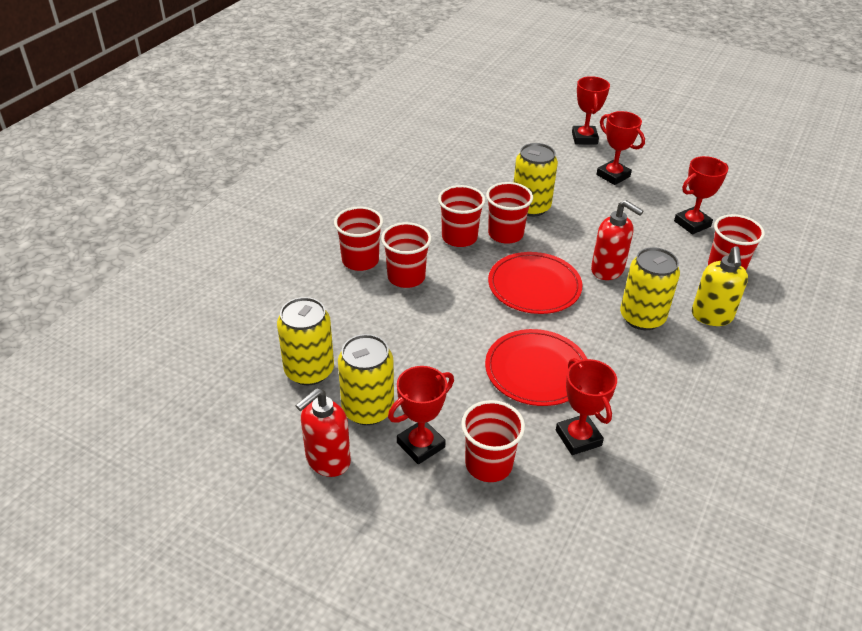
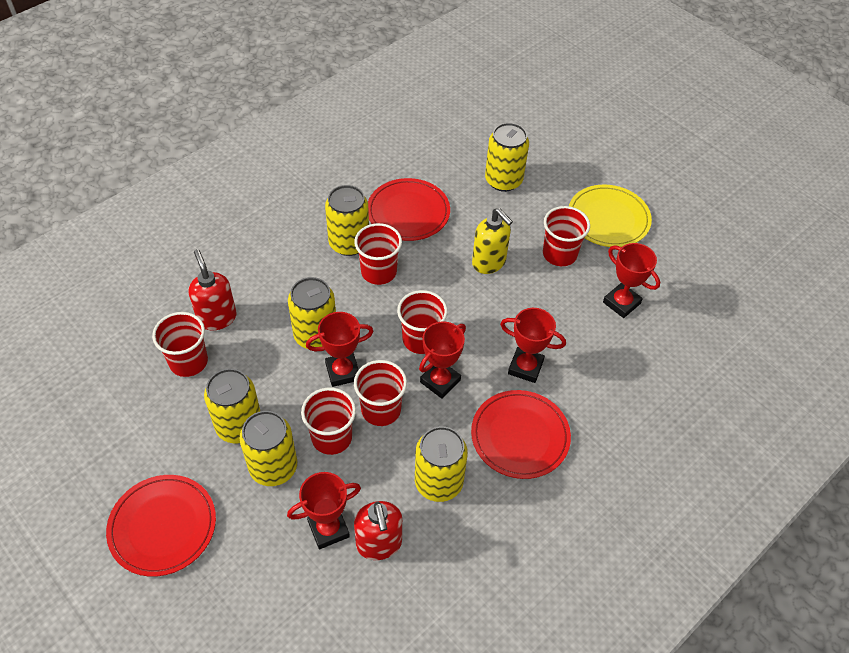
red plate: [485,329,587,406] [488,252,583,314] = 2 -> [106,475,216,577] [368,178,450,241] [471,390,571,479] = 3
yellow can: [277,297,334,385] [338,334,394,425] [514,143,558,217] [620,247,680,330] = 4 -> [204,369,260,443] [239,411,297,486] [288,277,336,349] [325,185,369,256] [415,426,468,502] [485,123,529,192] = 6
yellow plate: none = 0 -> [569,185,652,247] = 1

